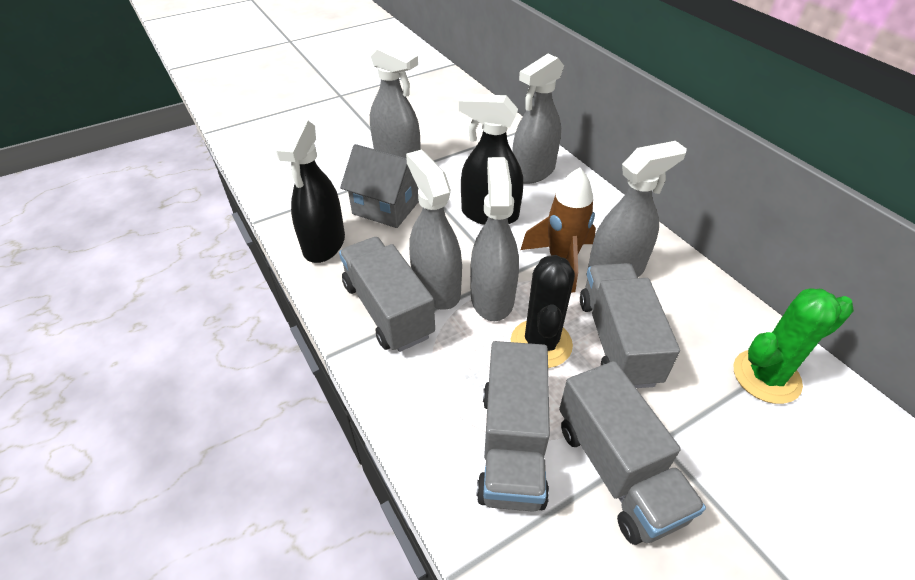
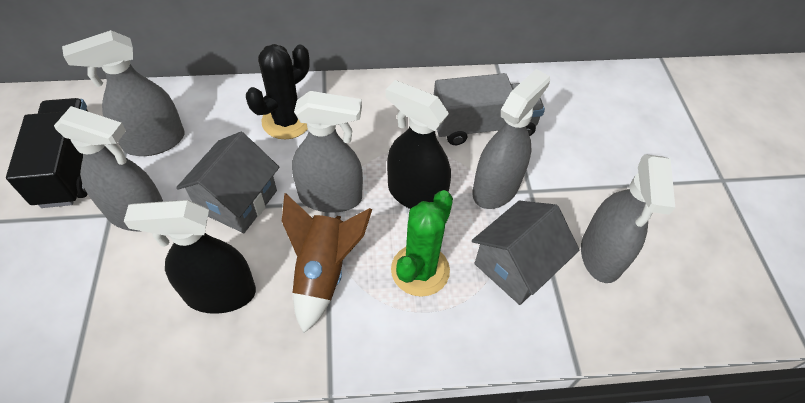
black truck: none = 0 -> [6,98,88,208] = 1
grey house: [340,144,419,228] = 1 -> [176,132,279,233] [472,201,579,305] = 2
grey truck: [339,237,435,352] [476,341,550,512] [559,361,706,545] [580,263,680,388] = 4 -> [434,73,545,145] = 1

